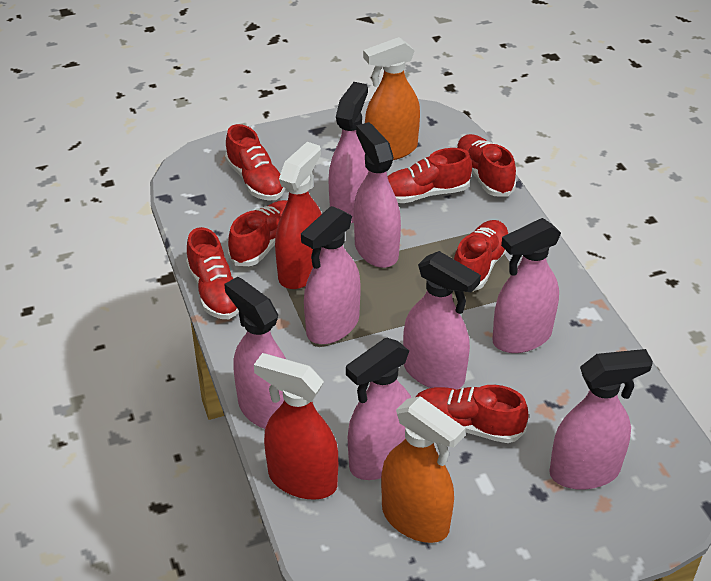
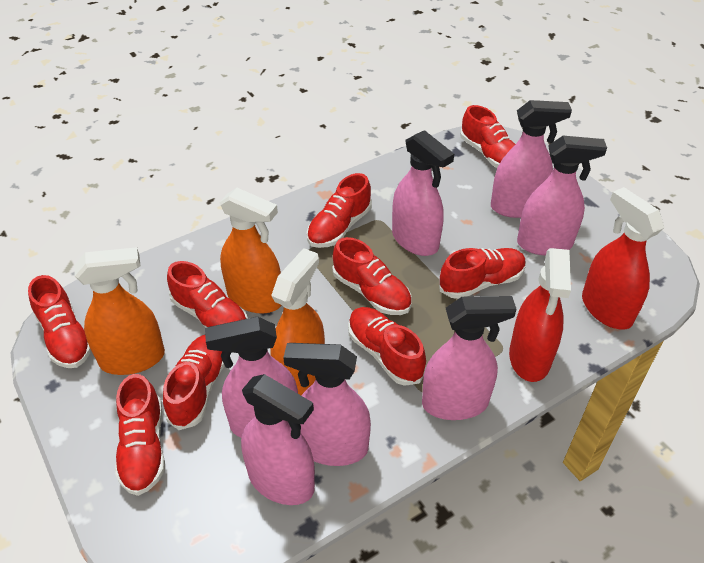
orange spray bottle: [363,37,420,160] [381,396,465,543] = 2 -> [74,247,165,375] [219,188,281,314] [271,248,325,395] = 3
pink spray bottle: [224,277,286,429] [301,206,361,344] [328,82,369,223] [346,338,411,480] [354,122,401,268] [403,251,481,389] [492,218,561,353] [549,349,653,490] = 8 -> [205,317,298,438] [241,374,315,505] [283,343,371,466] [392,130,454,256] [422,296,516,420] [491,100,572,218] [517,136,607,255] = 7
red shoe: [186,227,239,319] [225,124,285,201] [228,200,287,266] [387,148,472,204] [416,385,528,443] [454,220,509,291] [456,134,516,197] = 7 -> [28,275,91,368] [115,374,165,496] [163,335,225,430] [167,261,248,328] [307,173,372,248] [332,237,412,315] [348,307,426,386] [439,248,526,299] [460,105,515,168] = 9

